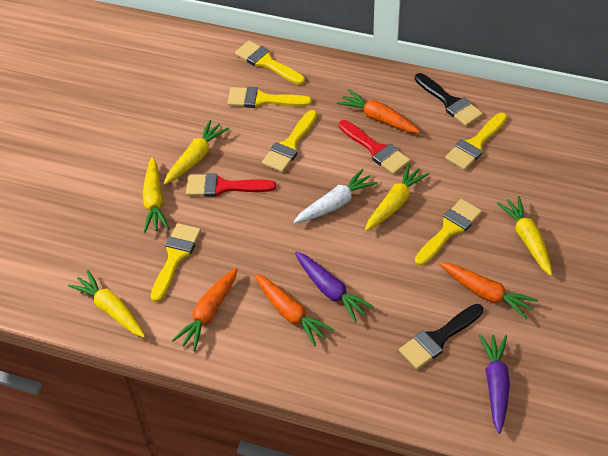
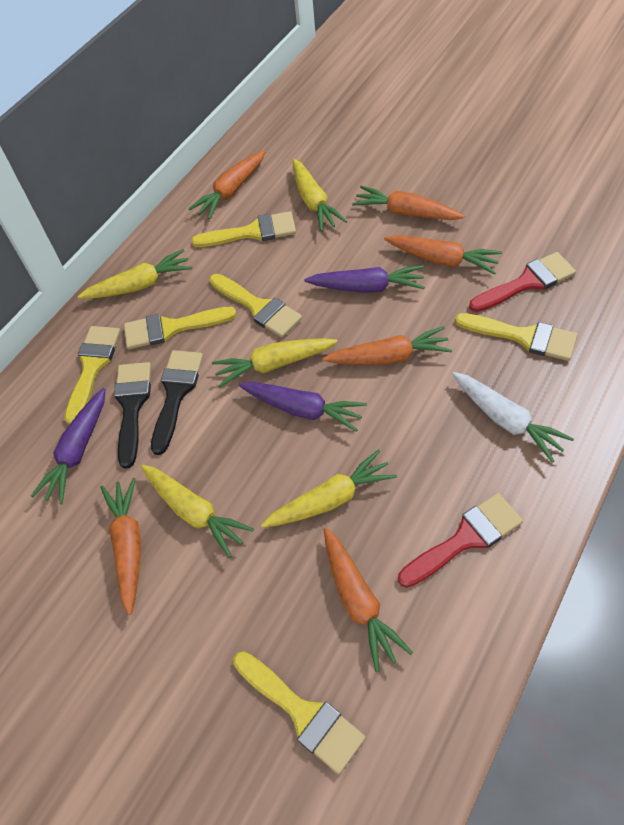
orange carrot: [171,268,238,351] [254,274,334,346] [337,89,420,133] [440,262,538,319] = 4 -> [100,478,141,615] [188,150,266,219] [322,326,452,365] [324,528,413,672] [352,186,464,220] [384,235,502,274] = 6
purple carrot: [295,252,374,322] [479,334,510,433] = 2 -> [31,388,105,504] [239,382,367,432] [304,265,425,293] = 3

